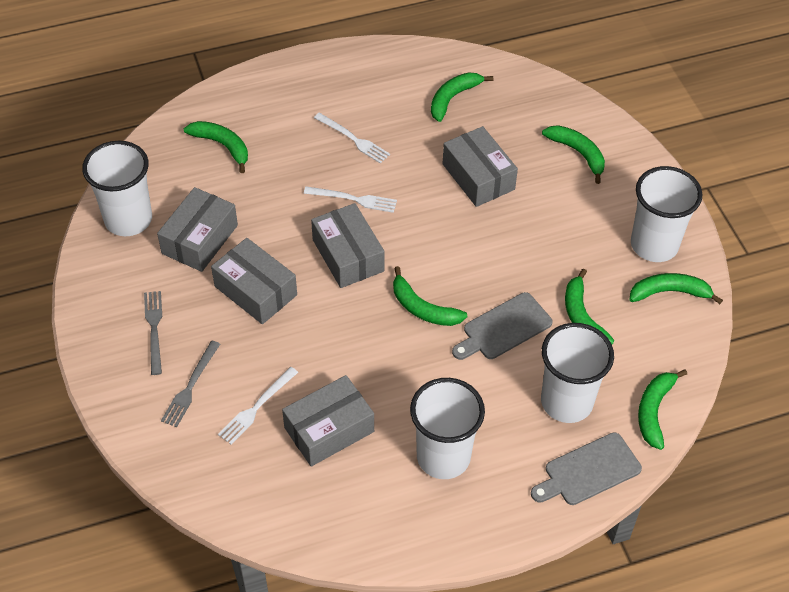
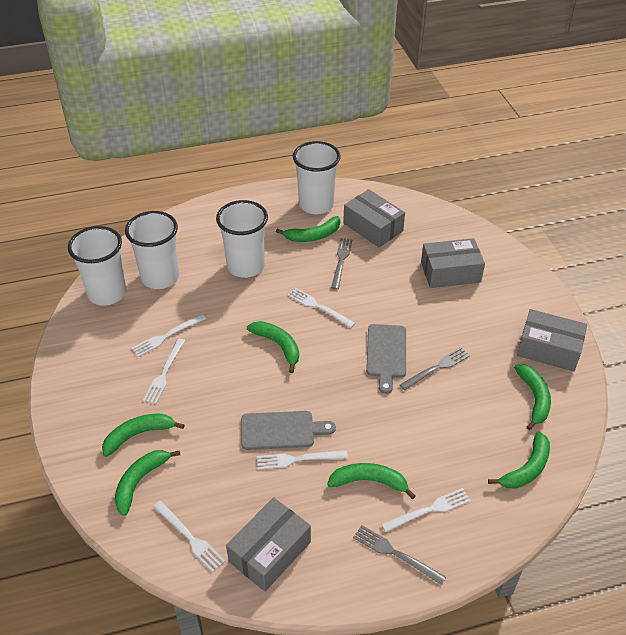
grey box: [157,187,238,272] [211,238,297,324] [282,375,374,467] [311,203,385,288] [443,126,518,207] = 5 -> [226,497,311,592] [343,189,405,247] [421,238,485,288] [517,309,587,371] = 4
grey fork: [144,291,162,375] [161,341,220,427] = 2 -> [331,238,353,290] [353,525,446,585] [400,347,470,390] = 3
white fork: [218,367,298,445] [304,186,397,213] [314,113,390,164] = 3 -> [131,314,206,357] [143,338,185,404] [153,501,225,572] [257,450,348,470] [288,288,355,328] [381,488,471,532] = 6

